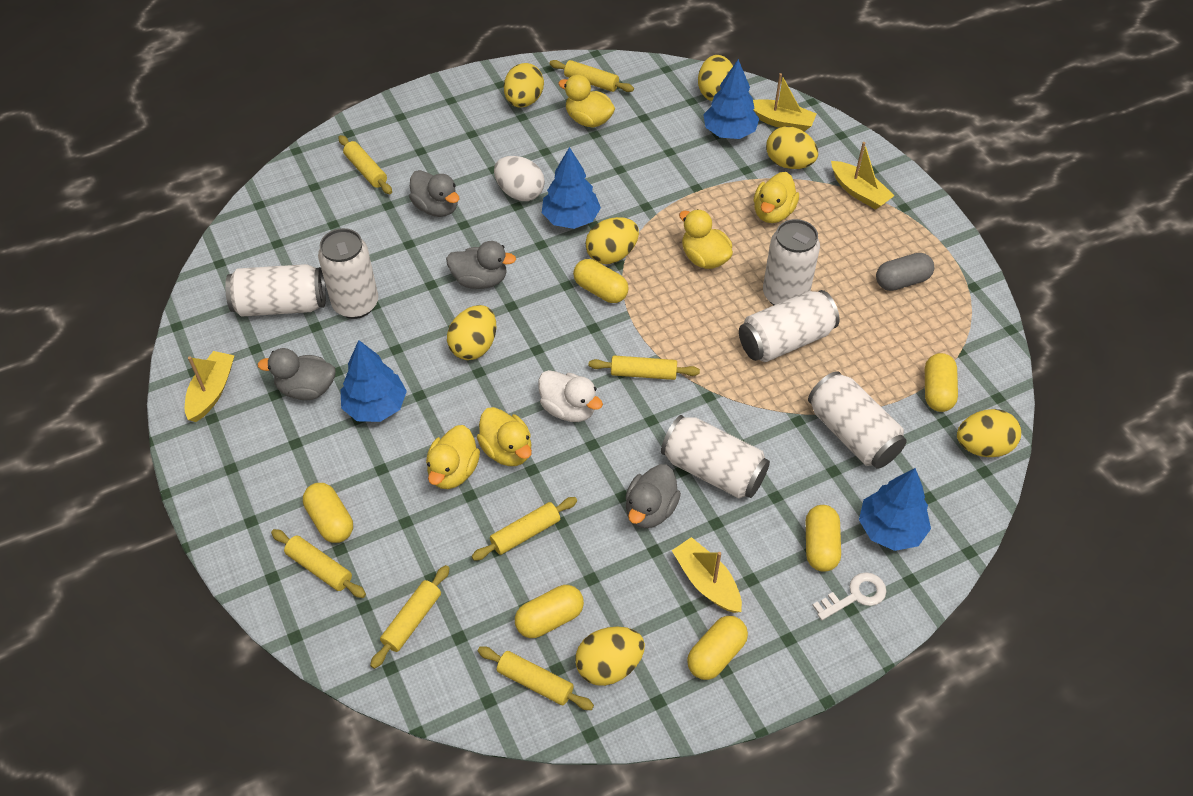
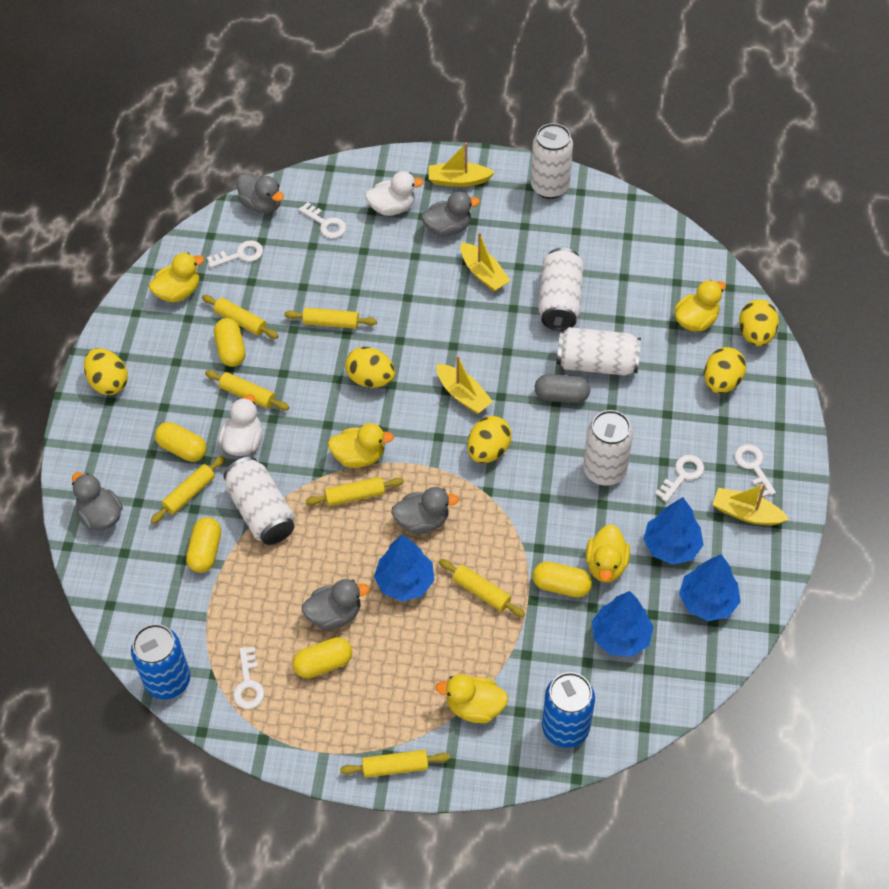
blue can: none = 0 -> [131,624,191,699] [542,672,595,748] = 2
grey duck: [257,348,336,400] [409,170,459,217] [446,241,516,289] [625,464,681,528] = 4 -> [72,472,123,530] [237,173,284,213] [302,579,370,630] [391,487,459,534] [421,191,480,237] = 5
white can: [225,264,326,316] [318,228,378,319] [661,415,770,498] [739,290,840,362] [763,219,820,305] [808,371,907,469] = 6 -> [223,457,295,545] [531,123,573,199] [539,248,584,331] [557,327,641,376] [583,410,633,486] = 5
white duck: [538,370,603,422] = 1 -> [219,394,263,456] [365,171,424,216] = 2
white egg: [494,156,545,201] = 1 -> none = 0
white key: [812,572,886,620] = 1 -> [207,240,263,268] [233,647,265,709] [299,202,346,239] [655,455,704,502] [734,444,776,497] = 5
yellow capsule: [303,483,353,543] [515,585,584,638] [573,259,629,303] [687,616,748,680] [806,505,841,571] [925,353,958,412] = 6 -> [155,422,207,462] [186,517,221,573] [214,318,245,367] [292,637,352,678] [533,562,592,598] = 5
yellow egg: [447,305,496,360] [504,63,544,107] [575,626,645,686] [585,217,639,264] [698,55,733,101] [766,126,818,169] [957,409,1021,457] = 7 -> [84,348,128,395] [345,347,395,388] [468,416,512,463] [704,347,746,393] [739,300,779,346] = 5

